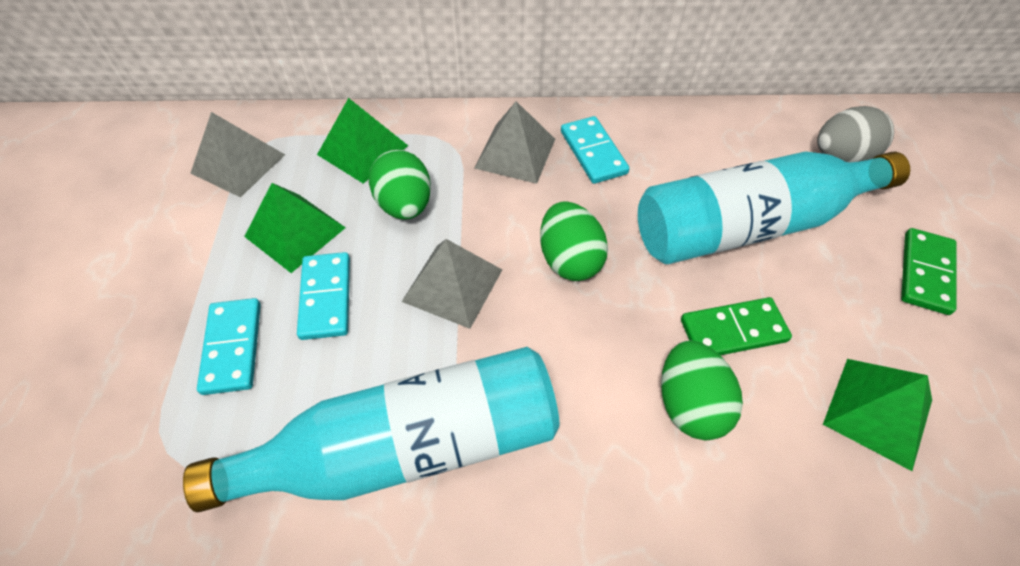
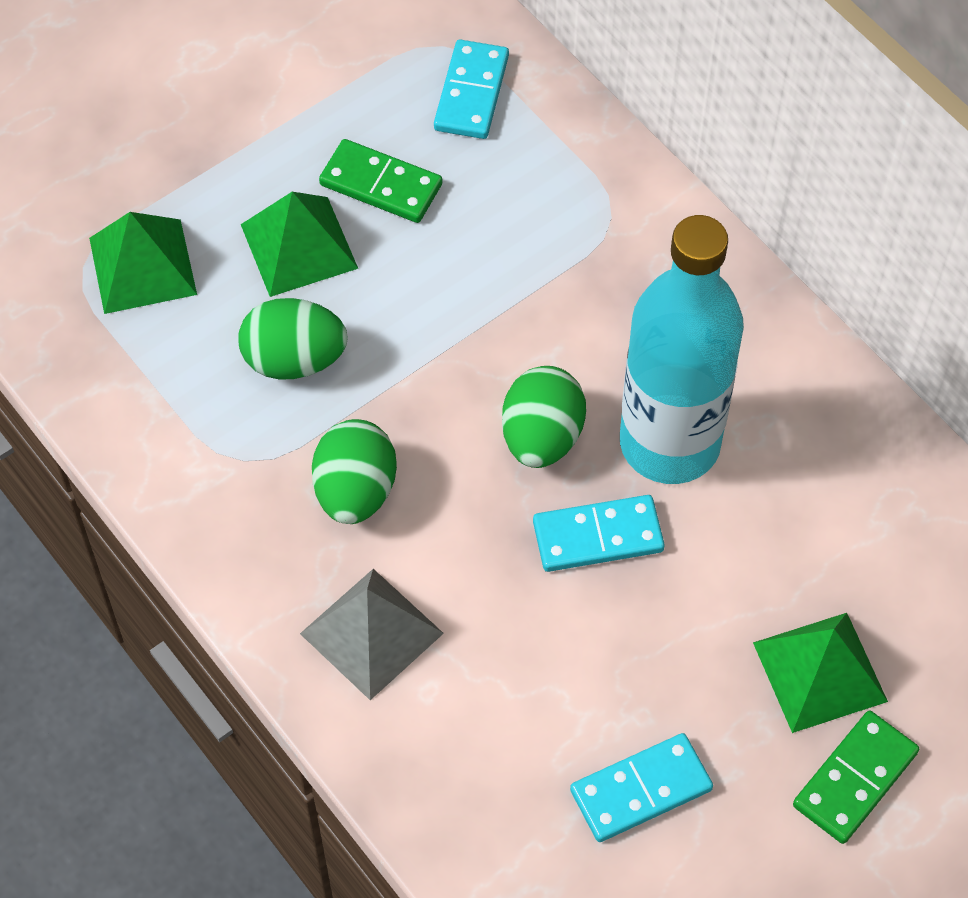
grey egg: [817,106,894,162] = 1 -> none = 0
grey pyramid: [191,112,285,198] [402,239,502,329] [474,101,555,184] = 3 -> [300,569,444,700] = 1
turquoise bottle: [183,347,559,512] [638,151,910,264] = 2 -> [620,215,744,484] = 1

